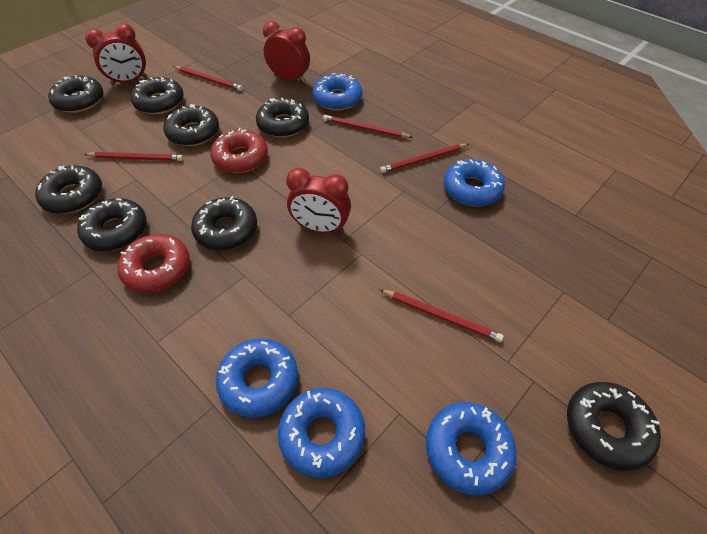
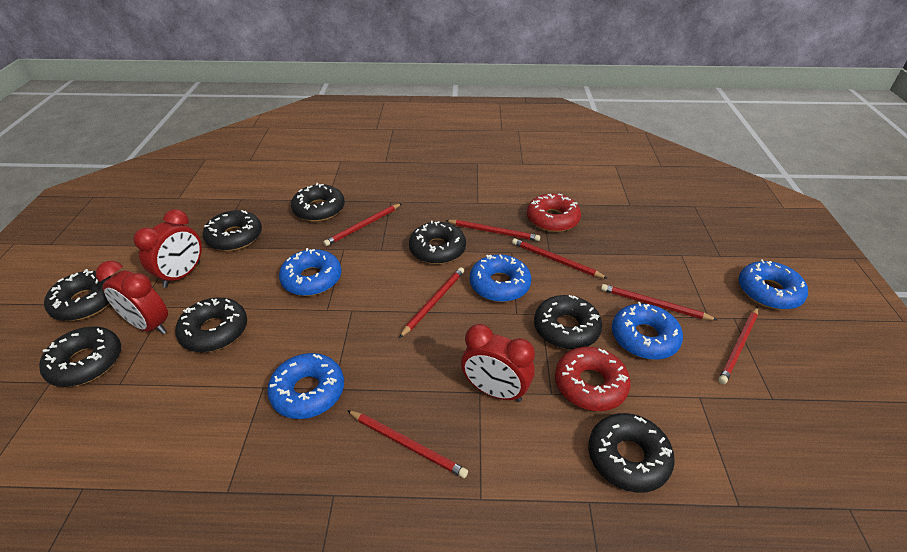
red pencil: [84,152,183,161] [173,66,243,91] [323,115,413,138] [380,144,469,173] [380,290,504,342] = 5 -> [323,203,402,246] [347,410,468,478] [399,267,464,338] [445,220,540,241] [512,238,608,279] [601,284,717,320] [718,307,758,384] = 7

